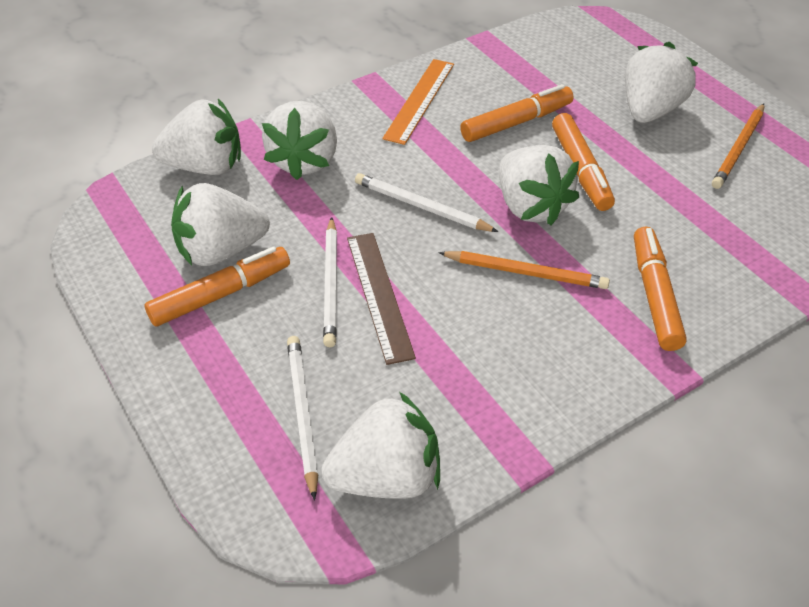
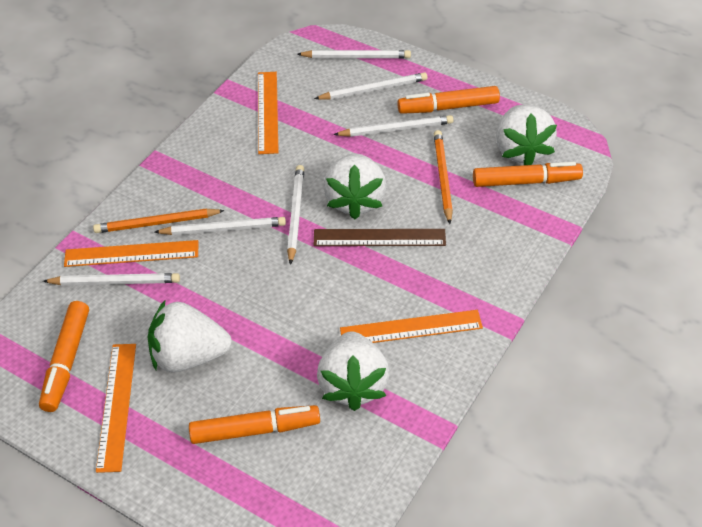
orange ruler: [382,59,454,145] = 1 -> [64,240,198,267] [96,344,136,473] [258,72,279,154] [340,310,483,343] = 4
white pencil: [287,336,318,501] [323,217,337,347] [355,173,498,232] = 3 -> [43,273,180,286] [154,217,286,235] [287,165,304,265] [297,50,411,58] [314,72,428,100] [333,115,453,137] = 6
white strawberry: [152,99,241,175] [171,183,270,266] [262,101,337,180] [322,392,440,499] [499,145,579,225] [625,42,698,123] = 6 -> [148,301,232,372] [317,331,390,411] [323,153,386,219] [496,105,557,165] = 4

